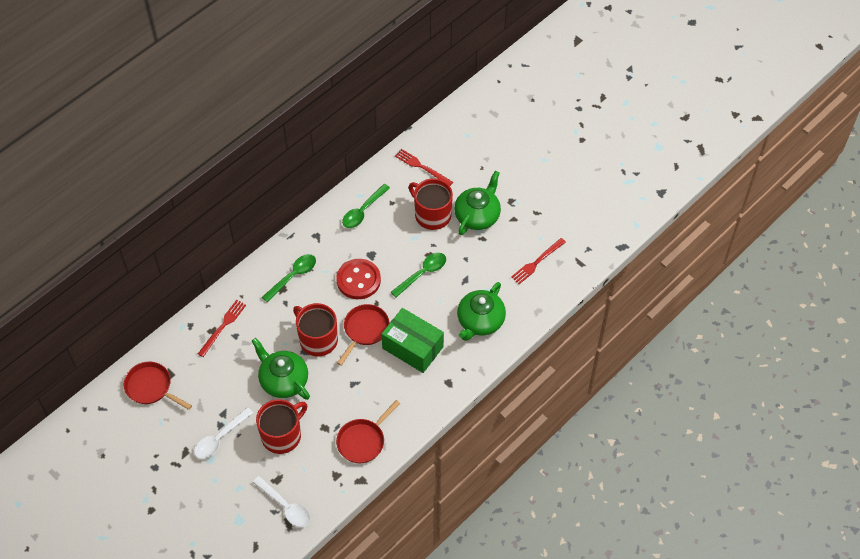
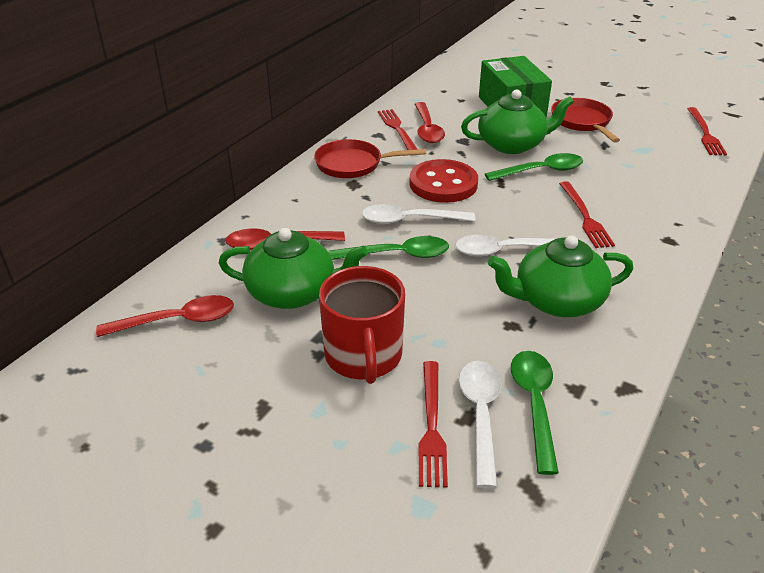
red fork: [198,300,246,357] [395,149,453,186] [511,238,566,284] = 3 -> [378,109,417,150] [419,361,448,488] [559,181,615,248] [687,107,727,155] = 4
red mug: [256,399,307,454] [293,303,338,356] [408,178,453,230] = 3 -> [319,266,405,384] = 1
red pan: [124,362,192,410] [336,400,400,463] [337,304,390,366] = 3 -> [314,139,426,178] [551,98,620,143] = 2
red spoon: none = 0 -> [96,295,234,337] [225,229,345,250] [415,102,445,143] = 3
white spoon: [194,407,253,459] [253,476,310,527] = 2 -> [362,204,475,224] [455,235,554,257] [459,361,501,488] = 3

